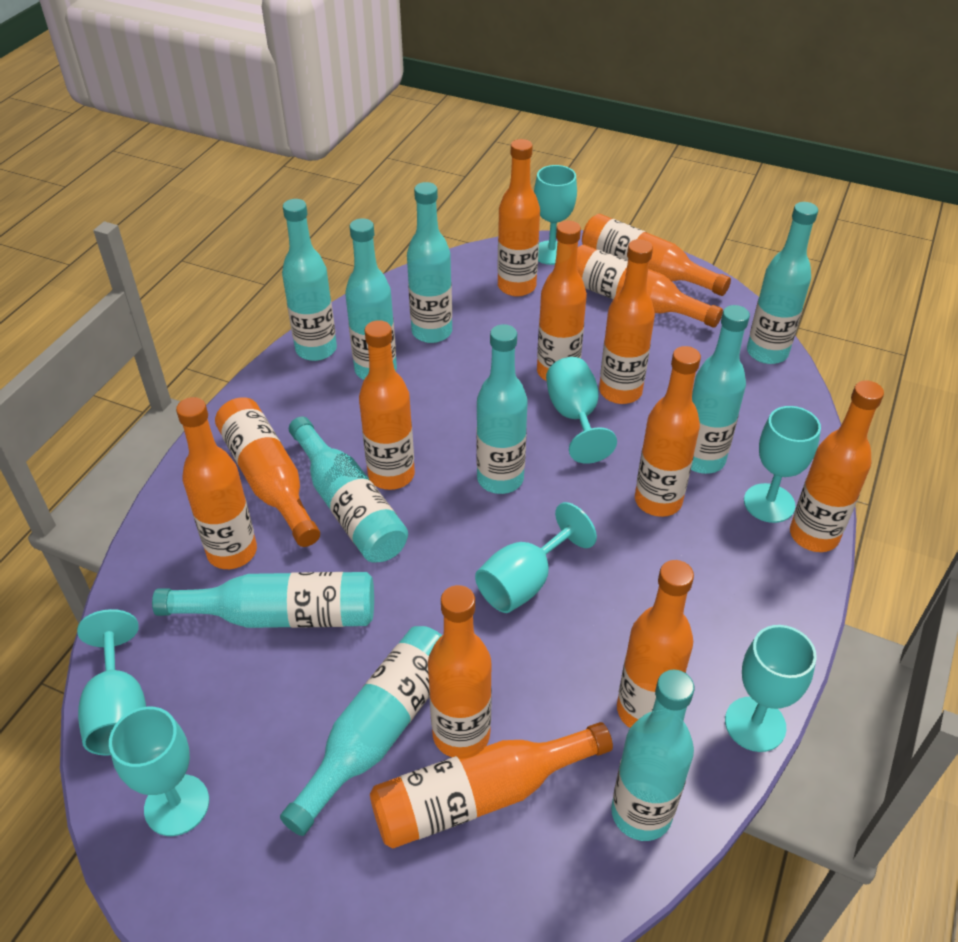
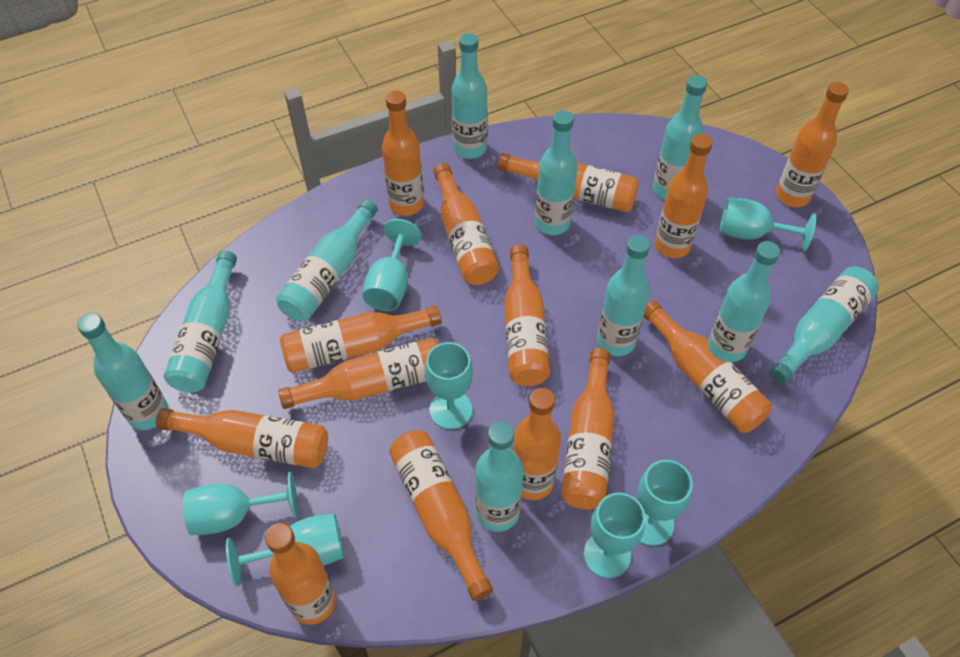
orange bottle: [176,397,257,569] [215,397,320,547] [359,320,415,490] [370,722,613,848] [428,585,492,757] [497,139,540,296] [537,221,587,381] [577,245,723,328] [582,214,731,296] [599,239,655,404] [617,560,694,728] [635,346,701,517] [790,381,884,552] = 13 -> [156,408,328,468] [265,523,336,625] [278,338,439,409] [280,305,442,373] [382,91,424,216] [389,430,493,601] [433,163,499,285] [497,153,639,212] [504,244,550,386] [513,388,561,500] [561,348,614,510] [644,300,772,433] [655,134,713,258] [776,82,849,207] = 14

